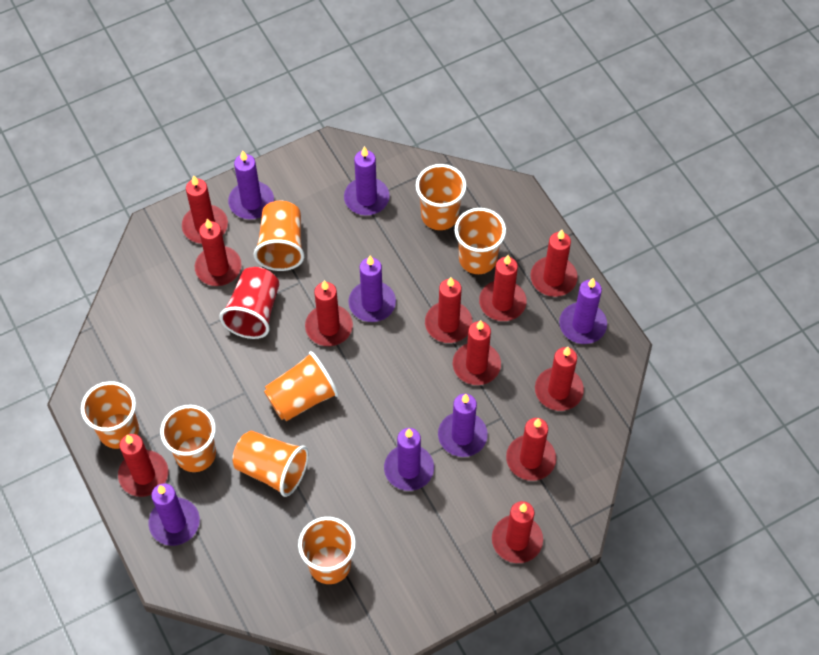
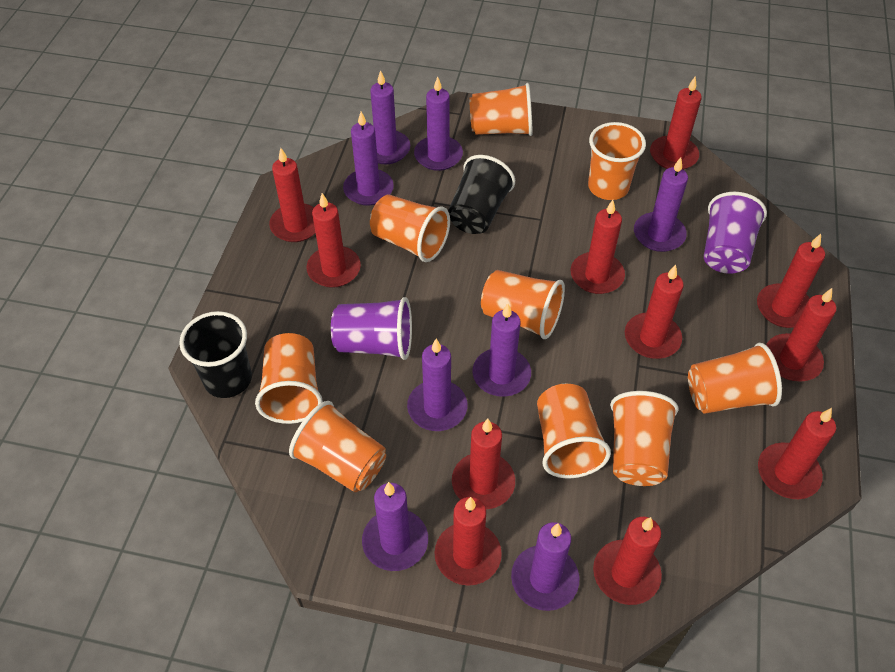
black cup: none = 0 -> [179,311,252,398] [448,155,515,234] = 2
orange cup: [81,381,139,449] [160,405,216,472] [232,431,309,497] [254,201,304,271] [264,351,339,421] [298,517,356,584] [416,164,466,230] [455,208,506,274] = 8 -> [255,333,323,424] [289,401,386,492] [370,195,450,262] [469,83,533,136] [481,270,565,339] [537,384,611,478] [588,122,646,200] [610,391,679,486] [688,343,782,414] = 9
purple candle: [148,483,200,546] [228,150,274,219] [344,146,390,215] [348,256,396,322] [384,428,434,491] [438,394,488,457] [559,278,607,344] = 7 -> [343,112,394,206] [362,482,428,571] [370,70,410,164] [407,339,467,431] [414,76,463,171] [473,303,531,397] [511,522,579,611] [634,157,688,252] = 8
purple cup: none = 0 -> [331,297,412,360] [704,192,767,274] = 2
red cup: [219,267,279,339] = 1 -> none = 0

